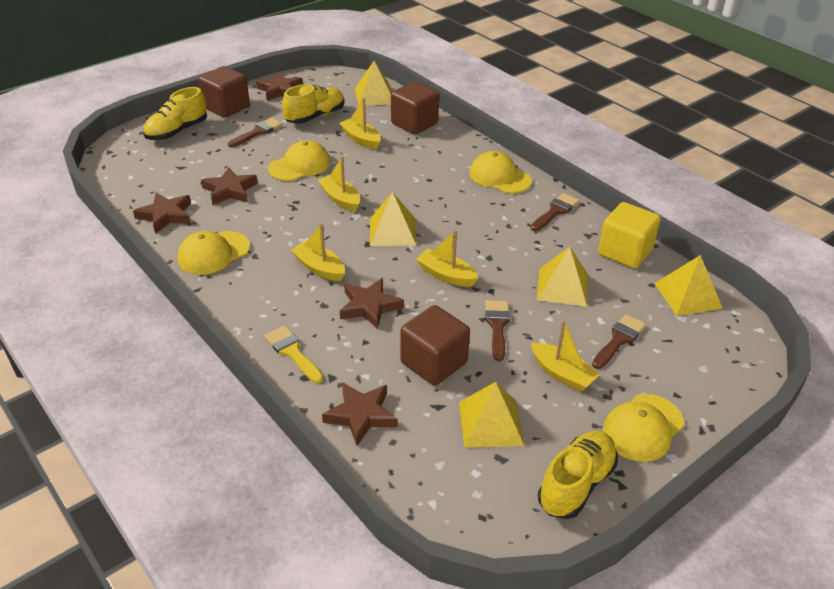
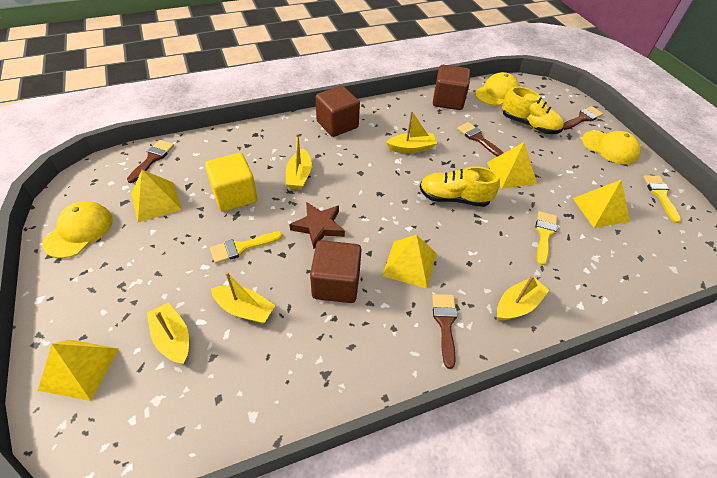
brown star: [133,192,191,234] [201,167,258,205] [256,72,303,101] [322,383,397,446] [340,278,404,329] = 5 -> [289,202,345,249] = 1
yellow brush: [264,325,323,383] = 1 -> [210,231,282,264] [535,211,557,266] [643,175,681,223] = 3
yellow cap: [177,231,250,275] [268,140,331,181] [469,151,532,193] [603,394,684,462] = 4 -> [42,201,113,258] [475,72,520,106] [582,130,641,165] = 3
yellow shoe: [143,87,207,141] [282,84,344,124] [538,431,618,519] = 3 -> [420,166,500,207] [502,86,564,134] = 2

